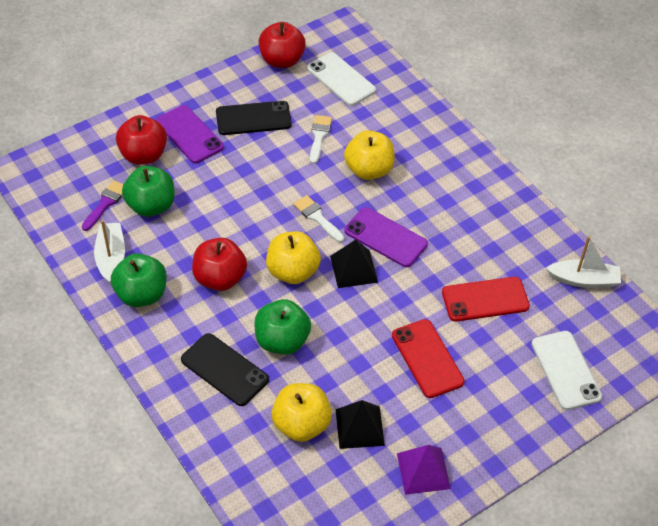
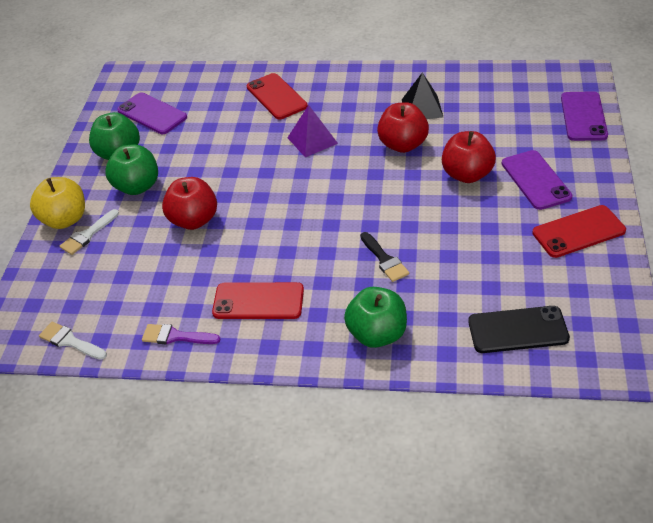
black brush: none = 0 -> [360,232,409,282] = 1
black phone: [181,333,269,406] [216,101,292,135] = 2 -> [468,306,570,353] = 1
black pyramid: [330,240,378,288] [336,400,385,449] = 2 -> [402,72,443,119] = 1
purple phone: [156,105,224,163] [344,207,428,267] = 2 -> [117,92,187,134] [502,150,573,210] [561,91,608,141] = 3
red phone: [392,319,465,398] [442,277,530,322] = 2 -> [212,282,304,319] [247,73,308,120] [532,205,626,258] = 3
white boat: [94,220,125,284] [546,236,621,288] = 2 -> none = 0
white phone: [307,52,376,106] [532,331,602,410] = 2 -> none = 0
yellow apple: [266,231,321,284] [271,383,332,442] [344,130,395,180] = 3 -> [30,177,85,229] = 1

